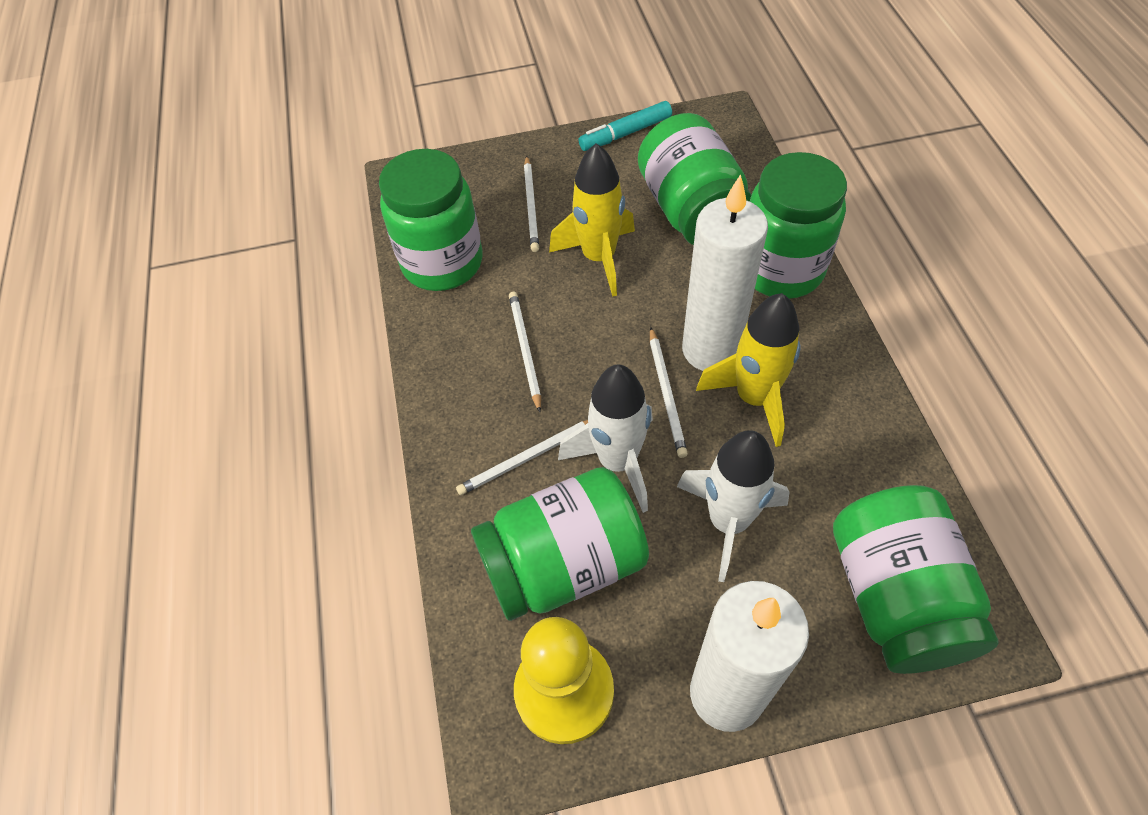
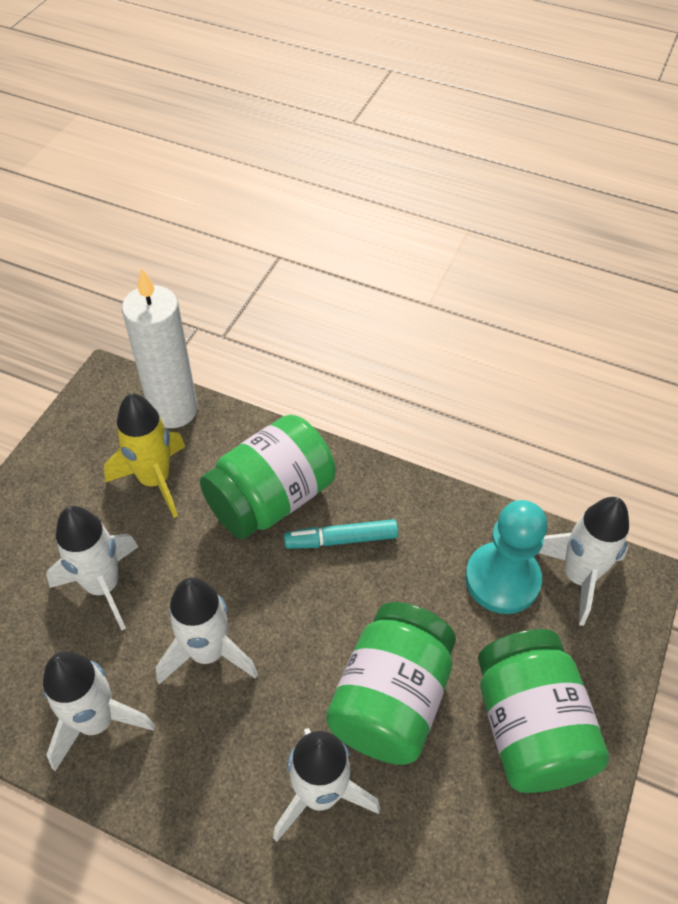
green jar: [379,149,482,291] [471,467,649,621] [638,113,751,245] [750,152,847,299] [833,485,998,674] = 5 -> [200,414,335,539] [326,602,456,765] [478,629,609,793] = 3
turquoise pawn: none = 0 -> [465,500,547,614] = 1
white candle: [682,174,768,371] [690,581,809,732] = 2 -> [122,268,198,428] = 1
white pencil: [456,420,588,495] [509,292,541,412] [524,156,539,252] [650,327,688,458] = 4 -> none = 0
white rocket: [558,365,653,513] [677,430,790,582] = 2 -> [43,652,155,771] [46,506,138,631] [156,577,258,684] [273,728,380,842] [539,497,629,626] = 5
yellow pawn: [514,617,614,744] = 1 -> none = 0
yellow rocket: [549,143,635,297] [696,293,800,447] = 2 -> [104,393,186,518] = 1

